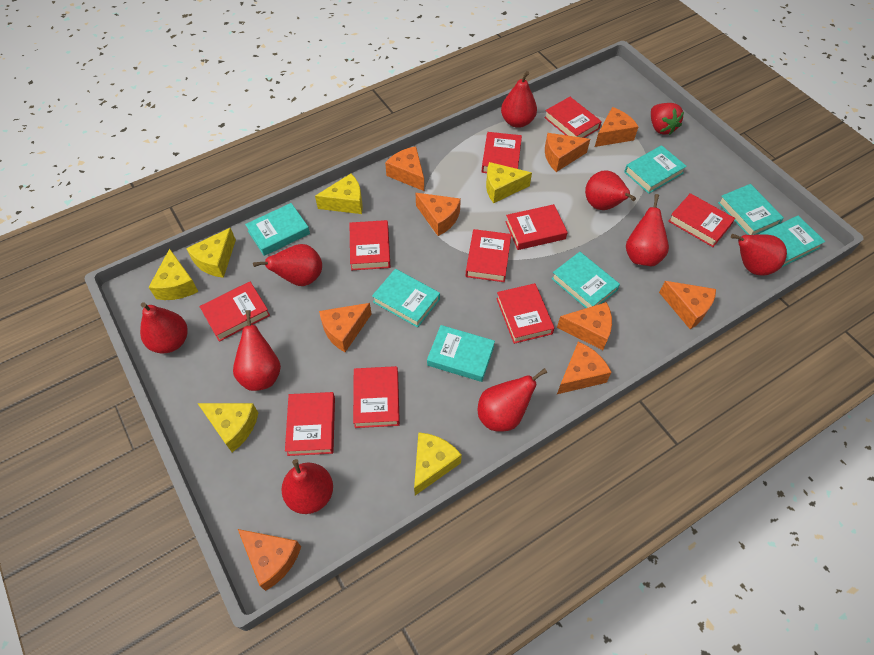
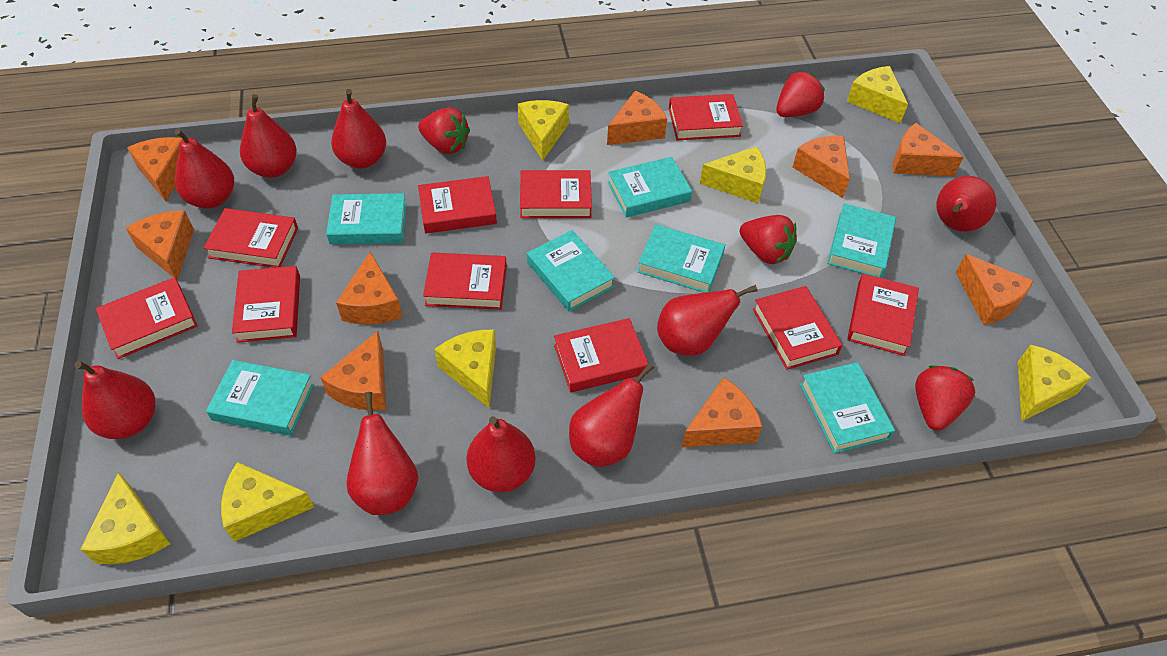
red strawberry: [651,103,684,135] = 1 -> [418,107,470,154] [740,215,797,264] [776,71,825,117] [915,365,975,431] = 4
yellow cheese: [149,249,199,300] [186,228,236,278] [198,403,258,452] [315,174,363,214] [414,432,462,495] [486,162,532,203] = 6 -> [80,472,170,564] [221,462,314,542] [434,329,496,408] [518,100,569,161] [700,146,766,203] [847,66,908,123] [1018,345,1091,422] = 7

